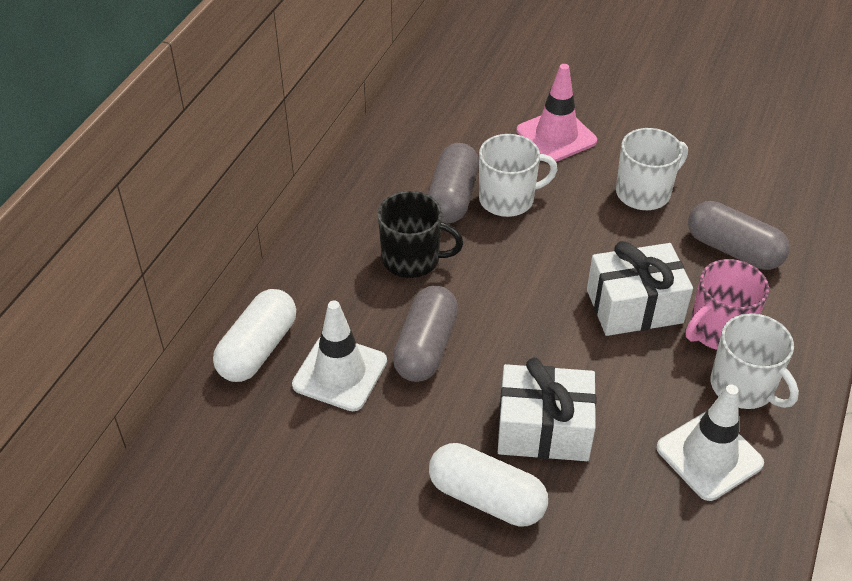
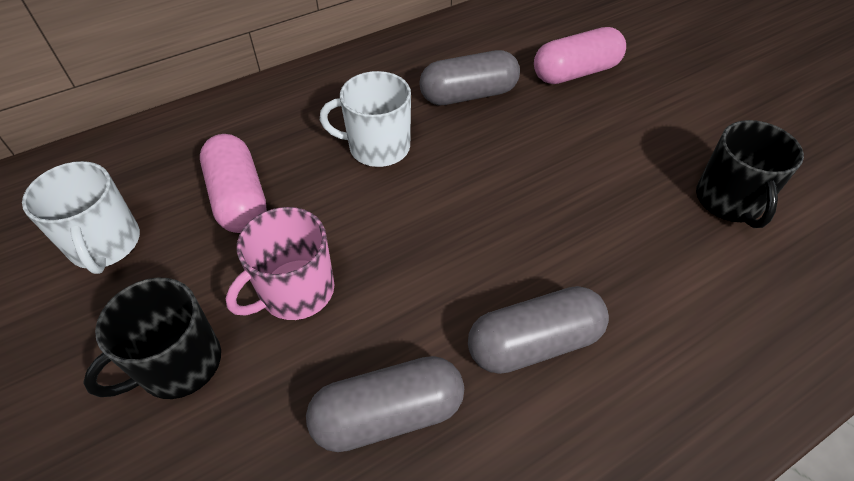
black mug: [378,191,463,278] = 1 -> [83,277,221,399] [696,120,804,228] = 2
pink capsule: none = 0 -> [200,134,267,233] [534,27,626,84] = 2
pink traffic cone: [517,64,597,162] = 1 -> none = 0
white capsule: [213,289,296,382] [429,443,548,527] = 2 -> none = 0
white gift: [498,358,596,461] [587,241,693,336] = 2 -> none = 0
white mug: [479,134,558,217] [616,128,688,210] [710,313,799,409] = 3 -> [22,161,140,274] [320,71,411,167] = 2
white traffic cone: [292,301,387,411] [657,385,764,501] = 2 -> none = 0

